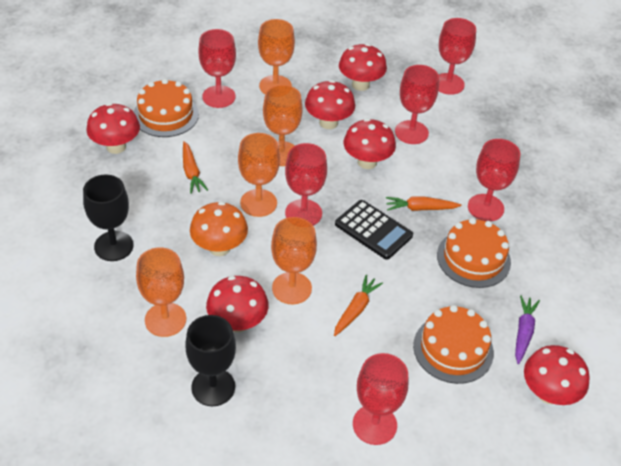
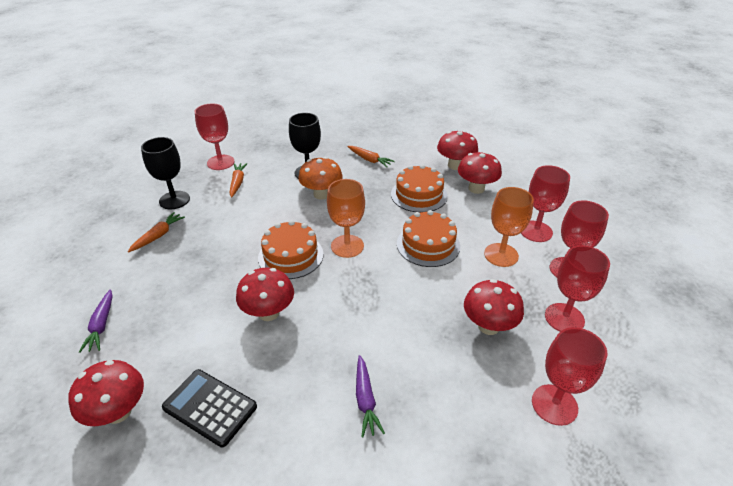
orange goblet: [136,248,186,337] [238,133,280,217] [258,19,295,94] [263,85,303,166] [271,217,317,304] = 5 -> [327,179,365,258] [484,187,534,267] = 2
purple carrot: [515,296,540,364] = 1 -> [79,289,112,353] [356,355,385,437] = 2
red goblet: [198,29,236,108] [285,143,327,226] [353,353,409,445] [395,65,439,144] [438,18,476,95] [468,139,520,221] = 6 -> [195,103,235,170] [521,165,570,242] [532,327,607,426] [545,245,610,331] [550,200,609,277] = 5
red mushroom: [87,103,140,154] [206,276,268,333] [305,80,355,129] [339,44,387,91] [344,119,396,169] [524,345,590,405] = 6 -> [68,360,144,426] [236,268,294,321] [437,130,478,170] [458,152,502,194] [464,279,524,335] = 5

